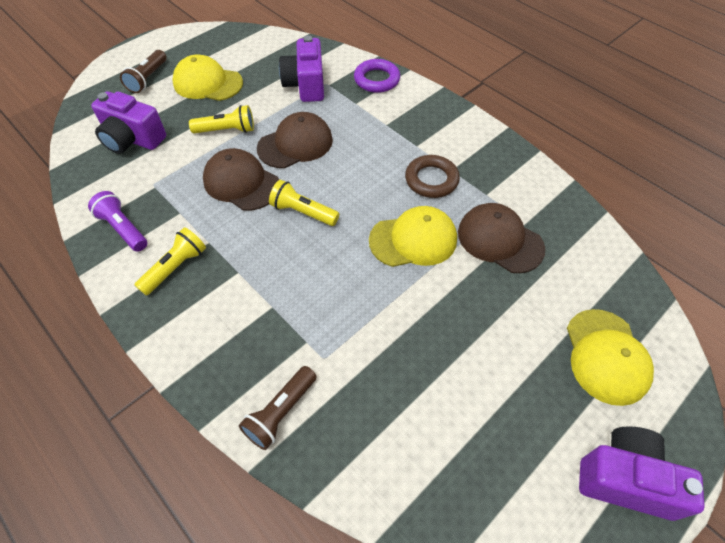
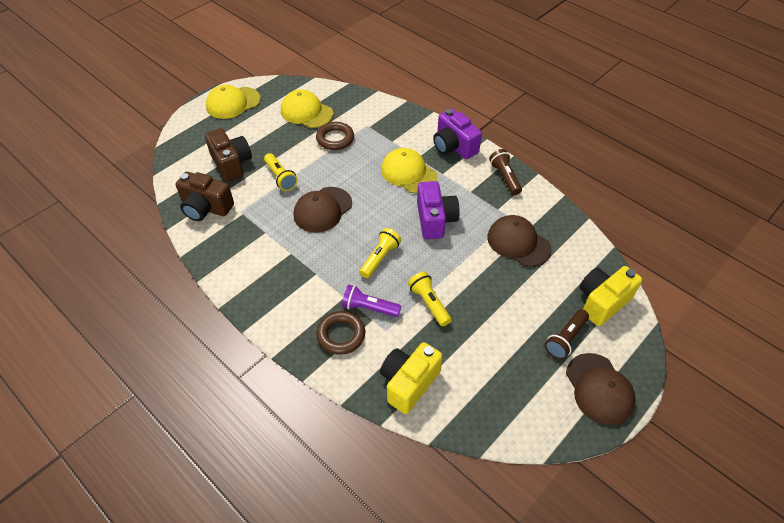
brown camera: none = 0 -> [176,172,234,221] [205,128,252,182] = 2
brown ring: [405,155,460,198] = 1 -> [316,122,354,150] [316,311,365,355] = 2
purple camera: [91,91,166,154] [279,36,324,102] [579,427,705,521] = 3 -> [417,181,459,239] [433,109,482,159] = 2
purple ring: [354,59,400,93] = 1 -> none = 0
yellow camera: none = 0 -> [380,342,443,414] [579,266,642,326] = 2

